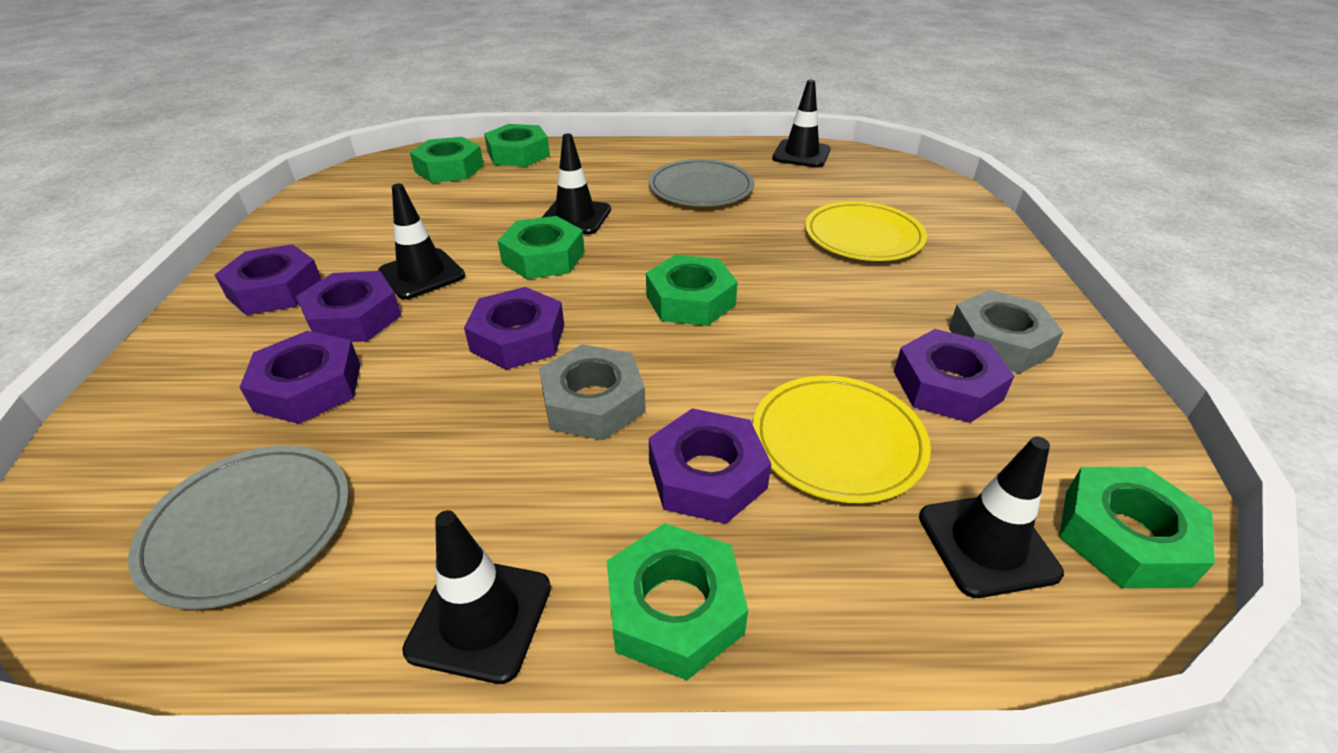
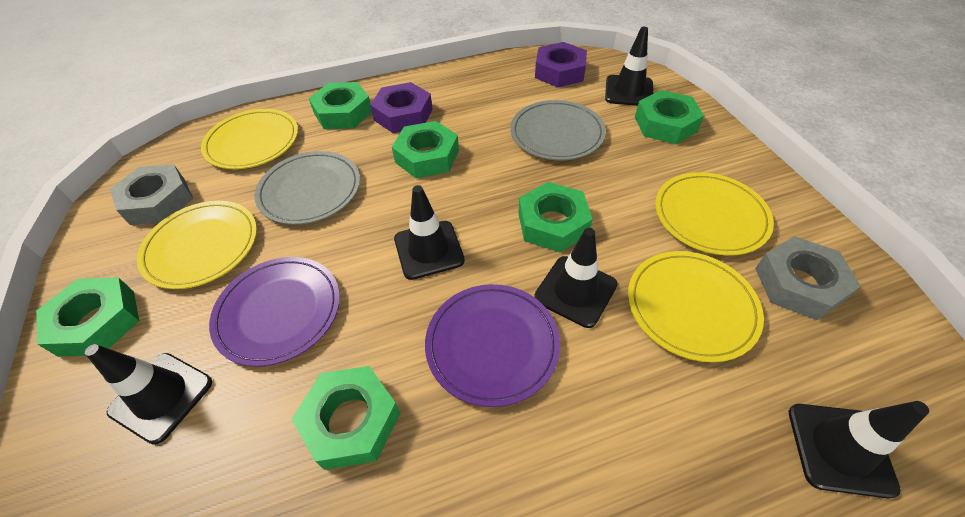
purple nut: [215,244,322,315] [240,331,361,424] [296,271,402,342] [464,287,564,370] [649,408,771,524] [894,329,1014,423] = 6 -> [370,82,433,133] [535,42,587,87] = 2
purple plate: none = 0 -> [209,257,340,367] [425,284,560,407] = 2
yellow plate: [753,376,931,503] [805,201,927,261] = 2 -> [137,201,257,289] [201,109,298,169] [628,251,764,362] [655,172,774,256] = 4

